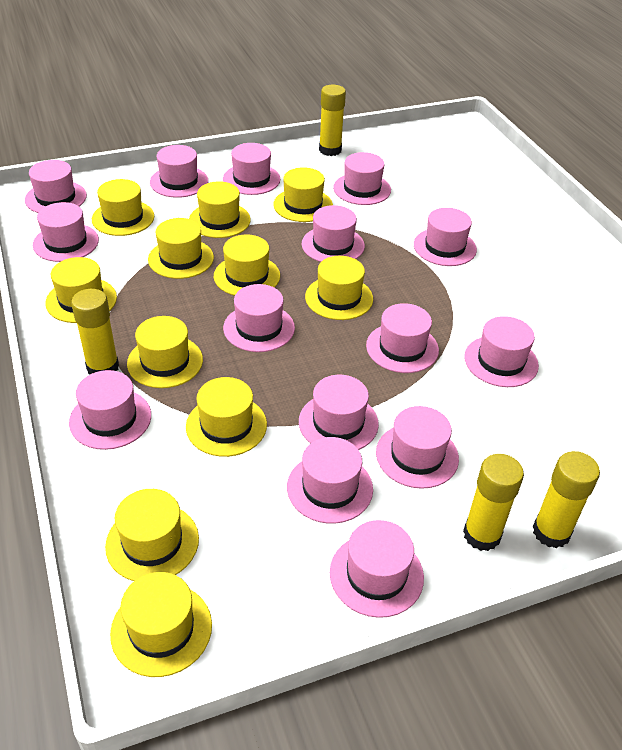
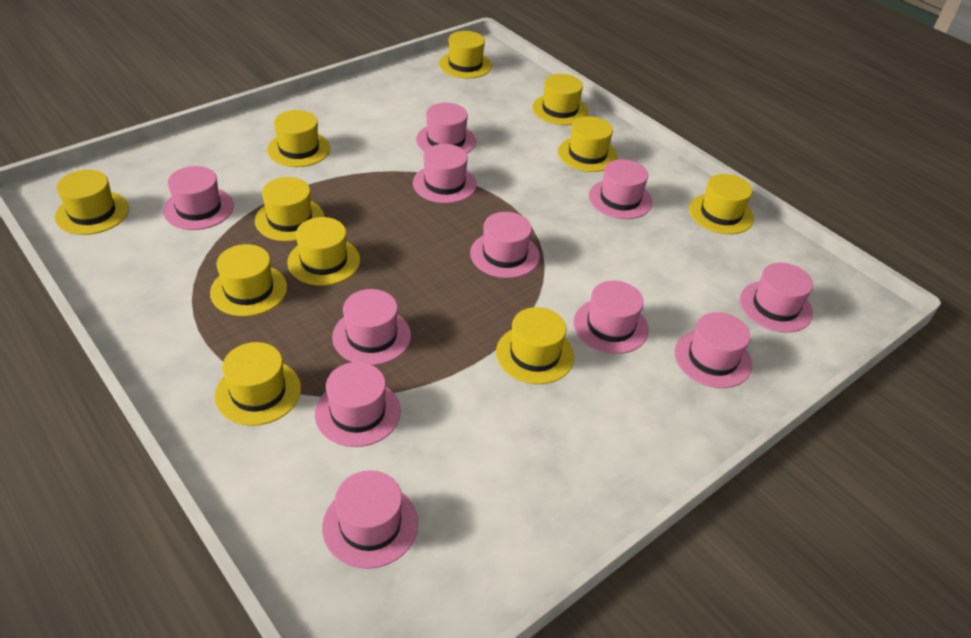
pink hat: [25,160,87,213] [33,202,99,262] [69,370,151,450] [150,145,208,198] [223,143,280,195] [223,284,295,352] [287,437,373,524] [299,375,379,450] [301,205,365,262] [330,520,424,618] [333,152,391,205] [366,303,439,373] [376,406,459,489] [414,208,477,266] [464,316,539,387] = 15 -> [163,166,234,230] [315,362,401,447] [322,470,418,569] [332,289,411,365] [413,144,477,203] [416,103,476,153] [470,212,540,278] [574,281,649,354] [589,159,652,219] [674,312,752,388] [740,263,813,333] = 11
yellow glue stick: [71,289,119,375] [319,85,346,156] [463,454,524,551] [533,451,600,548] = 4 -> none = 0

